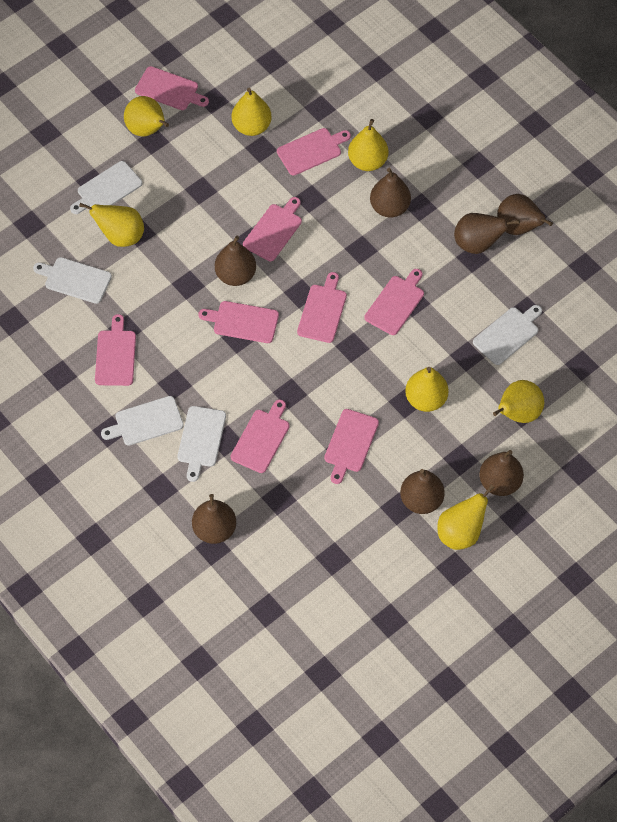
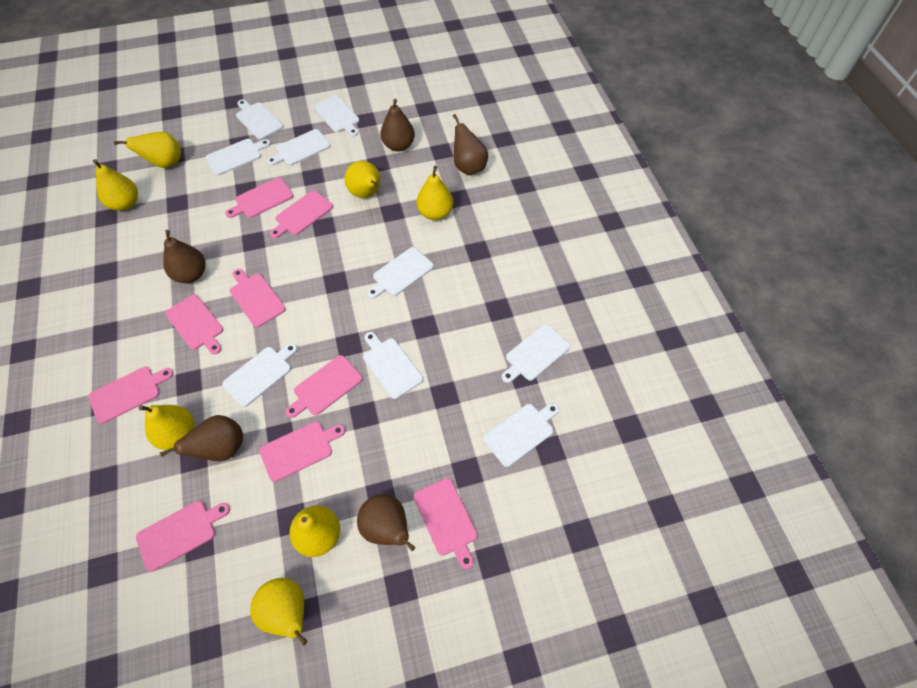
brown pear: [192,494,236,544] [215,236,256,286] [370,168,411,218] [400,469,445,514] [454,213,520,254] [479,450,524,496] [497,194,553,235] = 7 -> [160,415,243,461] [163,230,206,283] [357,494,415,551] [380,99,415,151] [453,114,488,175] = 5
white cutting board: [33,257,112,304] [70,161,142,214] [101,396,184,446] [177,406,226,482] [473,305,542,365] = 5 -> [205,139,271,176] [222,343,297,407] [236,99,283,140] [267,129,330,166] [313,95,359,137] [363,332,423,399] [367,247,434,299] [483,403,559,467] [502,324,570,383] = 9

